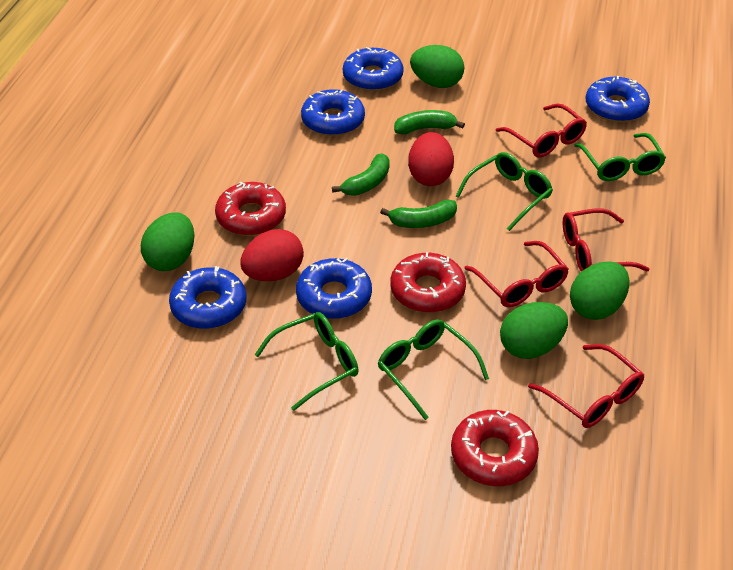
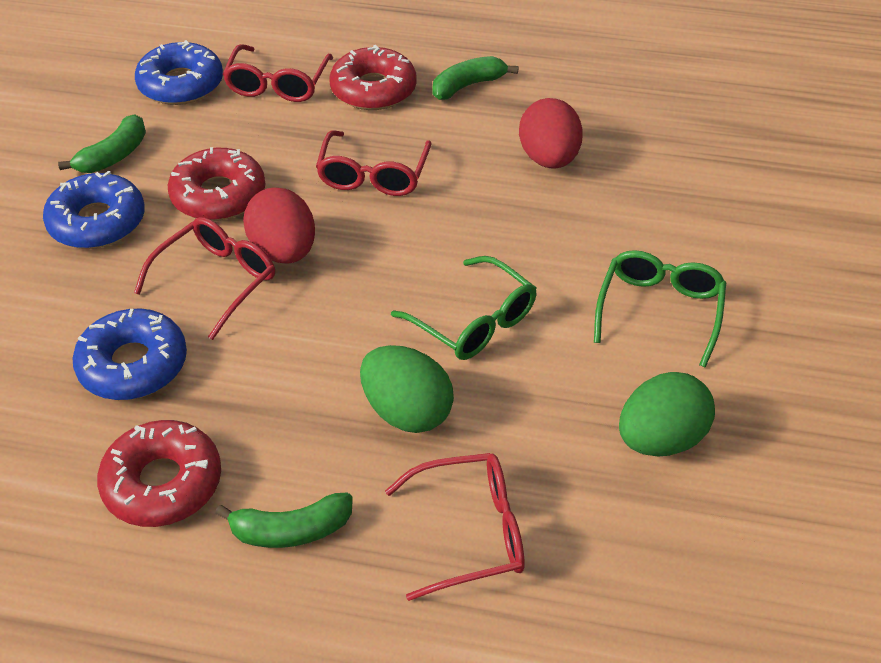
blue donut: [169,266,247,329] [296,258,372,319] [301,89,365,136] [343,47,404,91] [586,76,650,122] = 5 -> [43,171,145,249] [72,309,187,400] [135,40,223,105] = 3
green egg: [141,212,194,271] [410,45,465,88] [500,302,568,359] [570,261,630,320] = 4 -> [360,345,454,433] [619,372,715,456] = 2
green glasses: [255,312,359,411] [378,319,489,420] [456,152,553,231] [574,133,666,181] = 4 -> [391,256,537,360] [594,250,726,368] = 2

